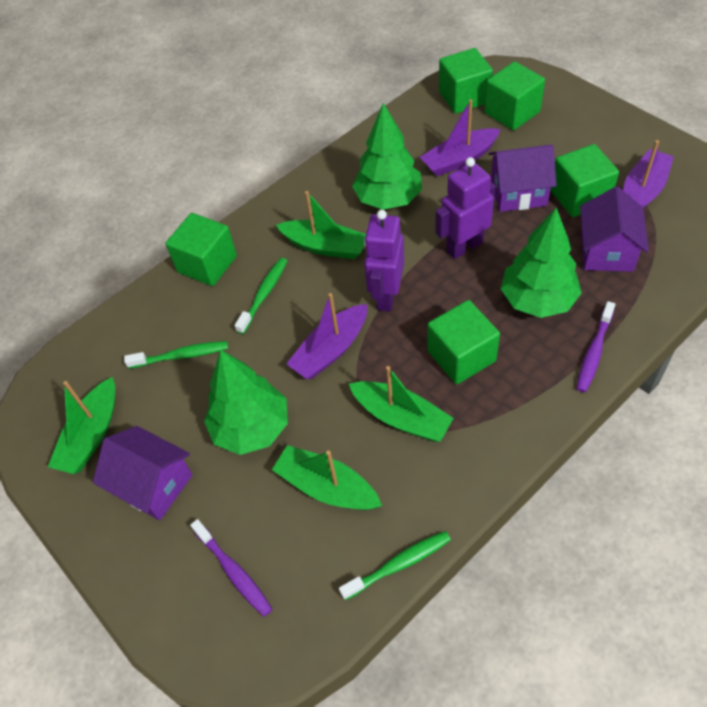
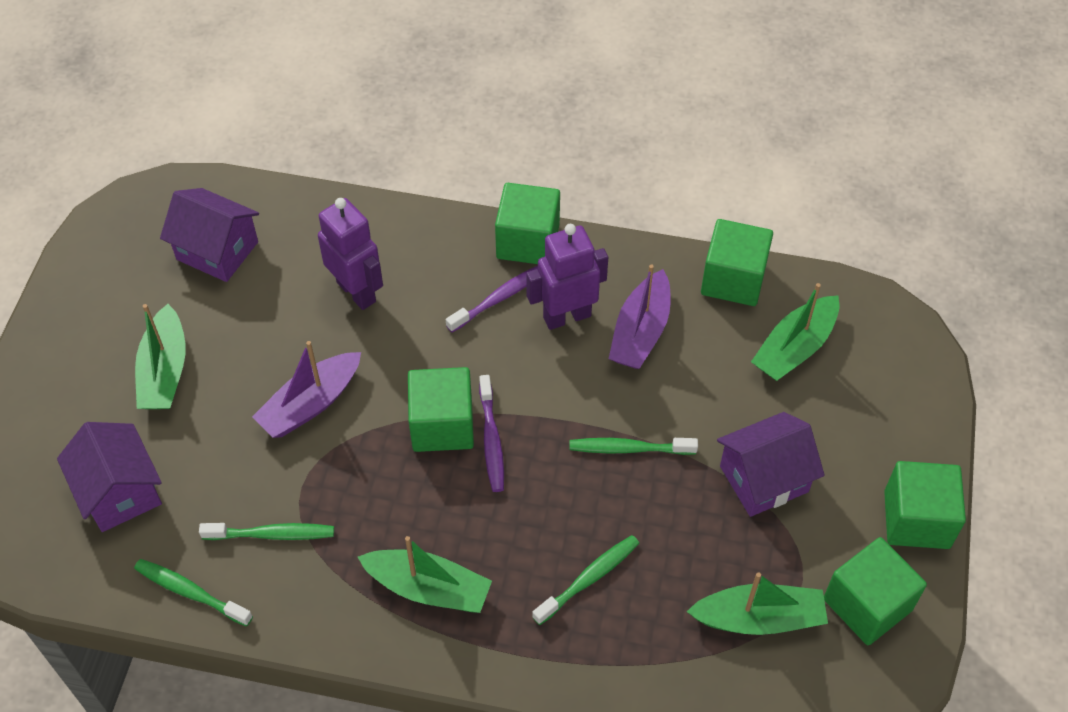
green toothbrush: [124,341,228,369] [234,258,287,334] [339,531,451,600] = 3 -> [134,559,253,626] [199,523,334,540] [532,535,639,625] [569,438,698,455] = 4
green tree: [204,349,288,455] [352,103,422,210] [501,208,581,318] = 3 -> none = 0
purple boat: [286,293,367,379] [420,99,501,176] [623,140,674,208] = 3 -> [252,341,361,438] [609,264,671,369] = 2

